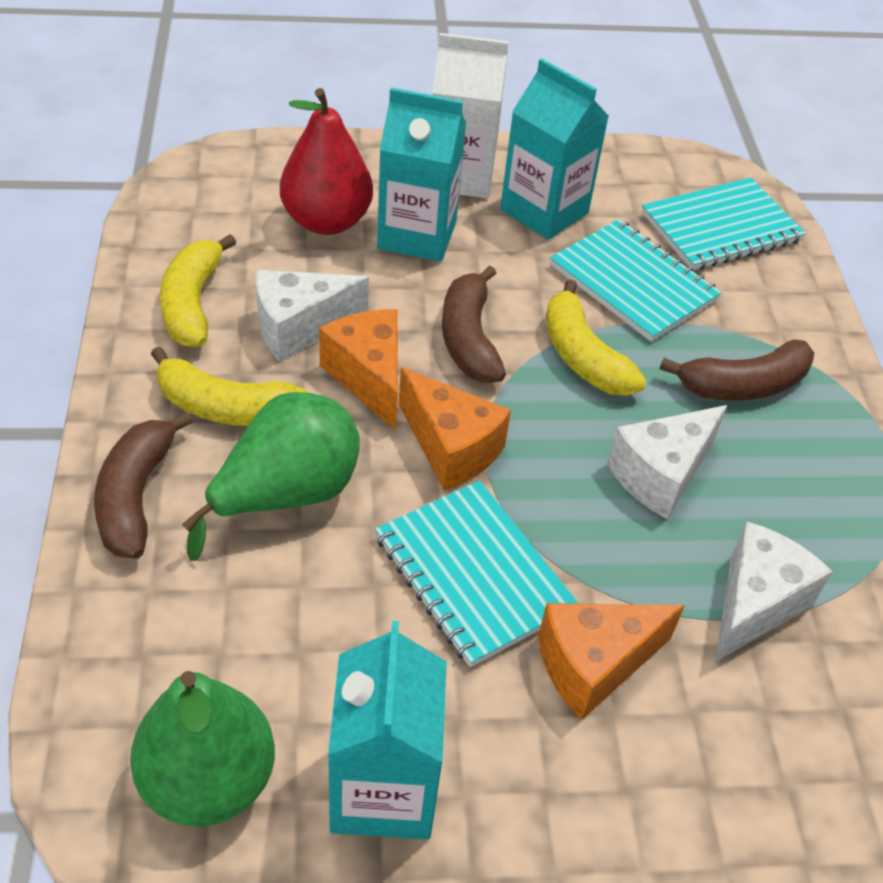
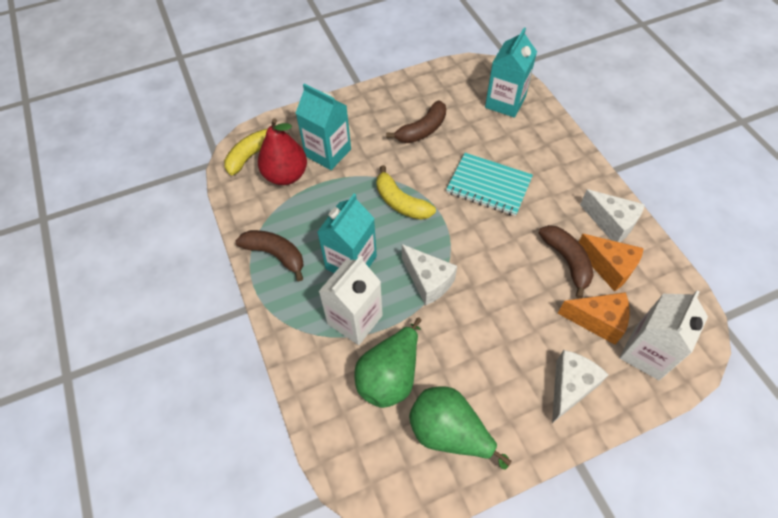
orange cheese: [319,309,398,431] [399,367,511,491] [538,603,685,720] = 3 -> [557,292,630,345] [579,234,644,292] = 2
turquoise notebook: [375,481,579,667] [550,219,722,342] [642,177,806,270] = 3 -> [446,153,533,216] = 1
white carton: [433,33,509,198] = 1 -> [318,255,383,345] [620,291,708,380] = 2
yellow banana: [151,346,308,426] [160,234,236,347] [546,279,646,396] = 3 -> [224,129,290,175] [377,165,436,220] = 2

